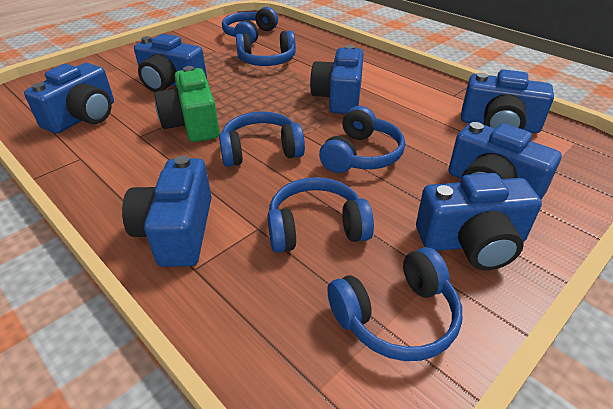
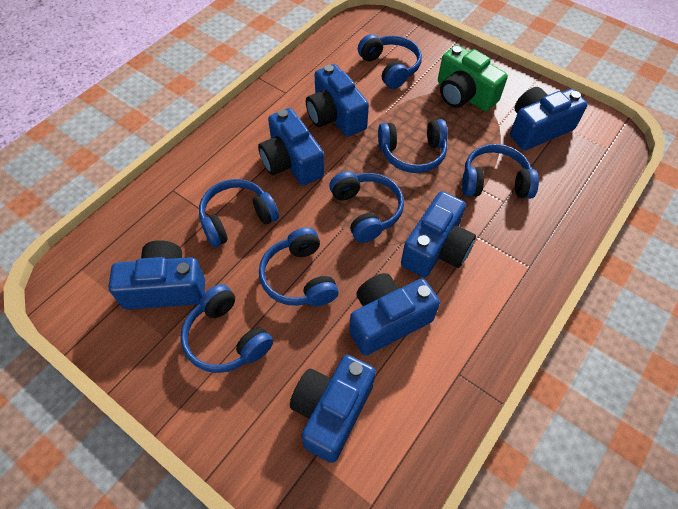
blue headphones: [219,111,305,167] [222,7,278,44] [236,30,296,66] [268,177,374,253] [319,106,405,173] [327,247,462,361] = 6 -> [181,284,273,373] [199,179,279,247] [259,227,339,306] [329,171,404,243] [358,34,422,89] [378,119,448,173] [462,144,539,199] = 7

